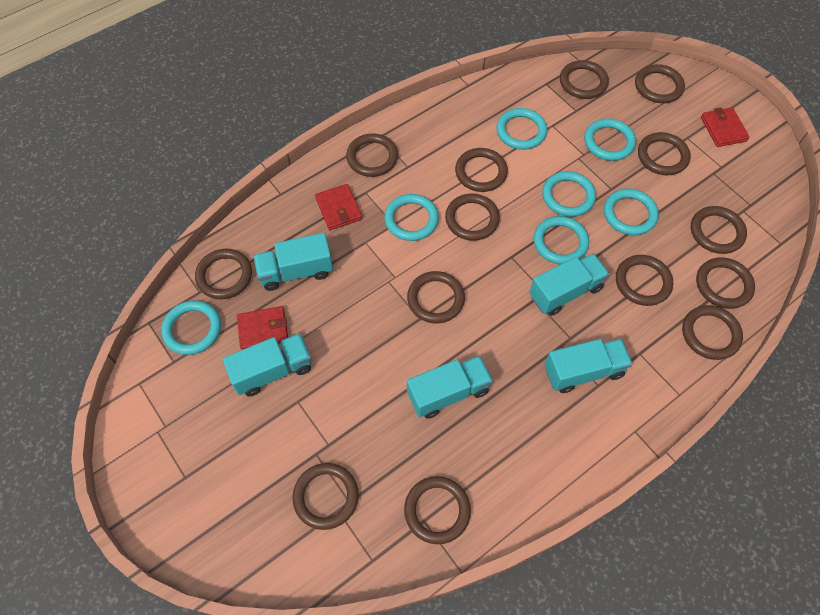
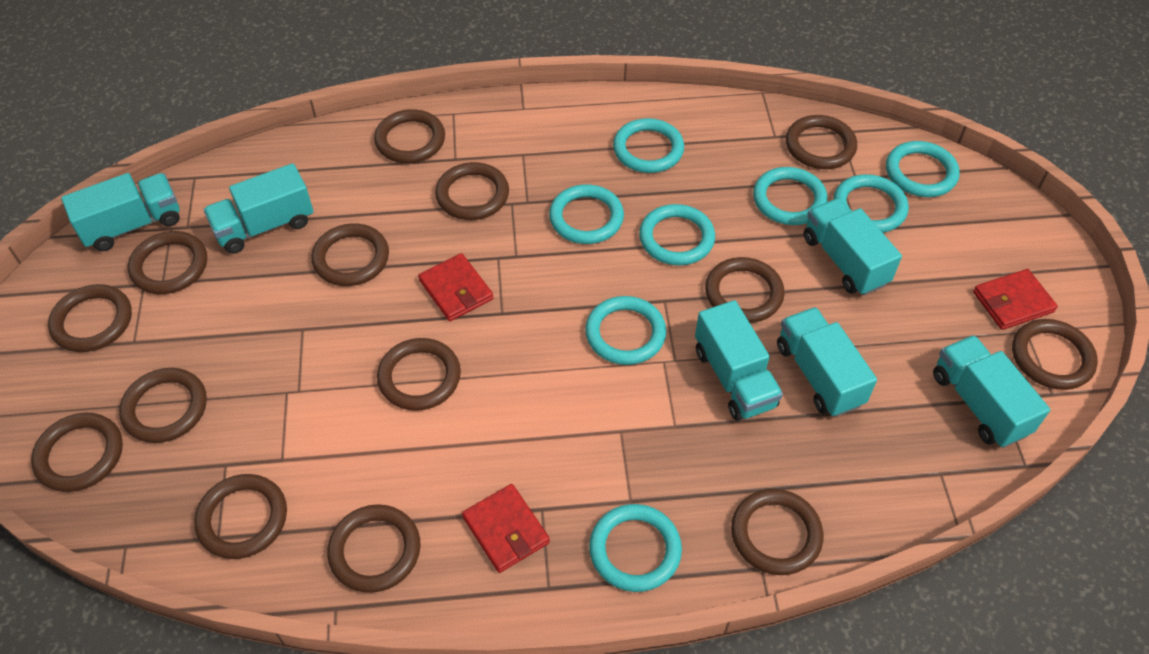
turquoise ring: [161,300,221,355] [384,194,439,241] [496,108,547,150] [534,216,589,264] [542,171,596,217] [584,118,636,161] [604,189,659,235] = 7 -> [549,184,624,244] [585,296,667,365] [589,504,682,592] [613,118,684,173] [639,204,715,265] [753,167,828,225] [833,174,909,233] [886,141,960,197] = 8
turquoise truck: [223,333,312,396] [253,233,333,291] [407,356,493,419] [529,253,609,316] [544,339,633,393] = 5 -> [61,173,180,251] [203,163,314,254] [695,300,783,421] [777,307,877,417] [804,198,902,296] [933,335,1050,448] = 6

